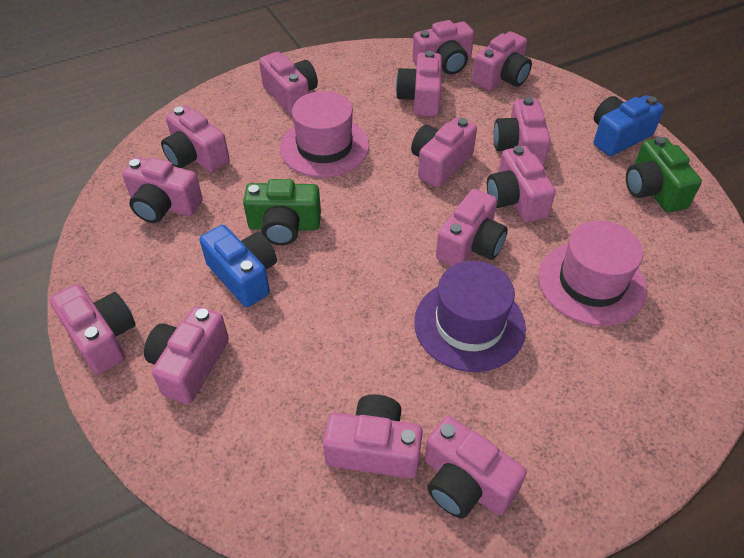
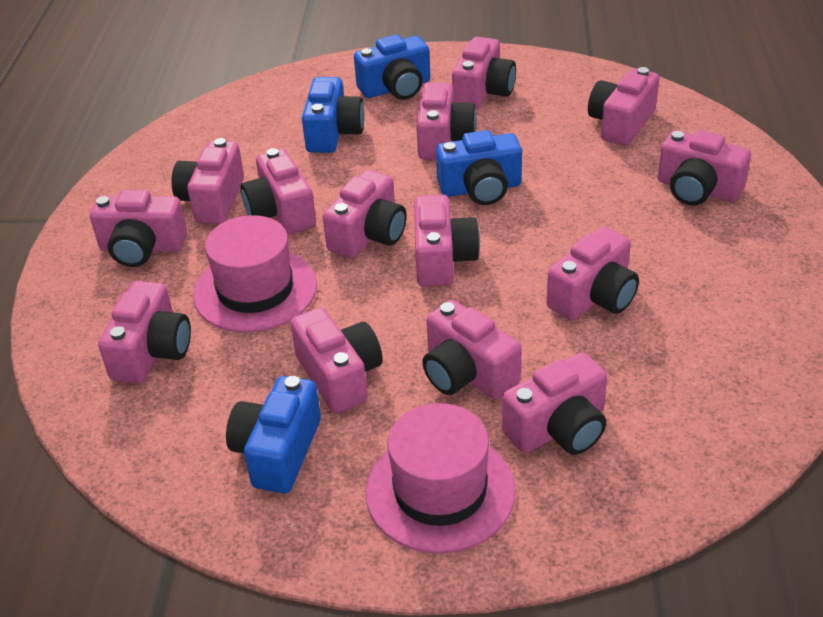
blue camera: [199,225,277,307] [593,95,664,156] = 2 -> [226,376,321,493] [302,77,365,153] [354,34,430,100] [436,130,522,205] = 4
green camera: [243,179,321,246] [626,137,702,213] = 2 -> none = 0
purple hat: [414,261,526,372] = 1 -> none = 0

